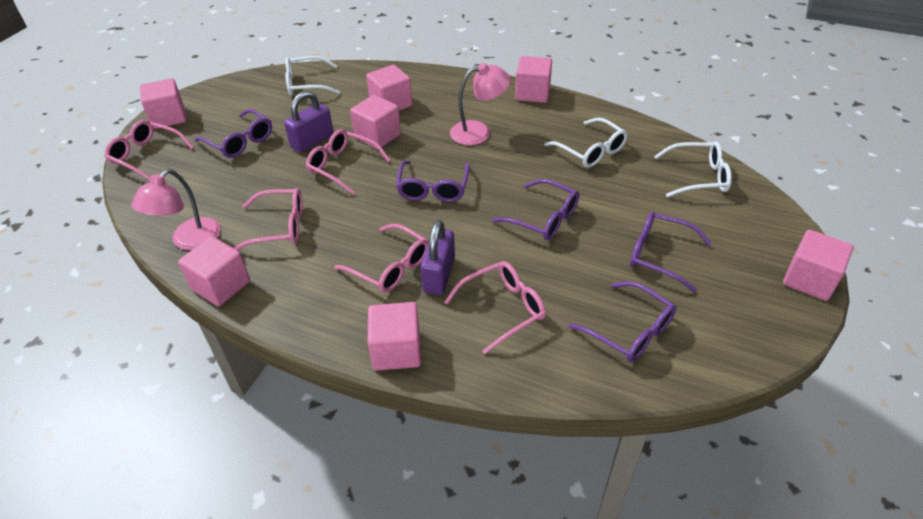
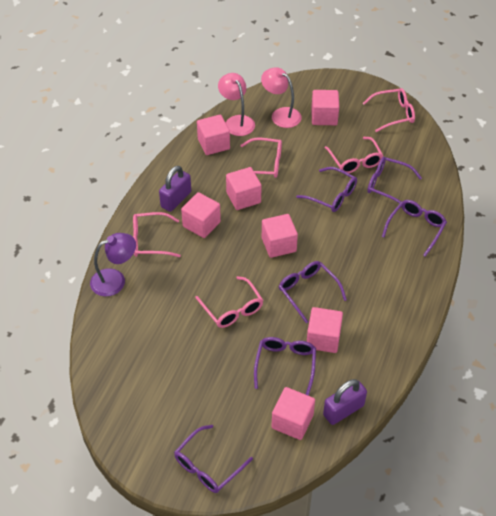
purple glasses: [195,109,272,158] [396,161,470,202] [492,179,579,240] [568,281,676,362] [630,212,712,292] = 5 -> [174,425,253,493] [254,337,316,396] [279,261,347,323] [296,167,357,212] [367,157,422,204] [382,200,447,257] = 6
purple lamp: none = 0 -> [90,233,136,296] = 1
white glasses: [285,56,340,96] [544,118,628,168] [654,141,732,197] = 3 -> none = 0

